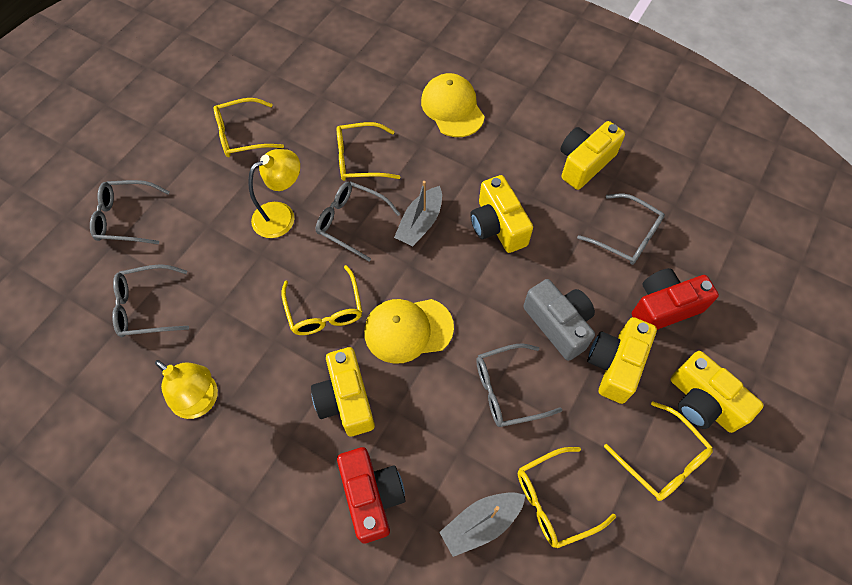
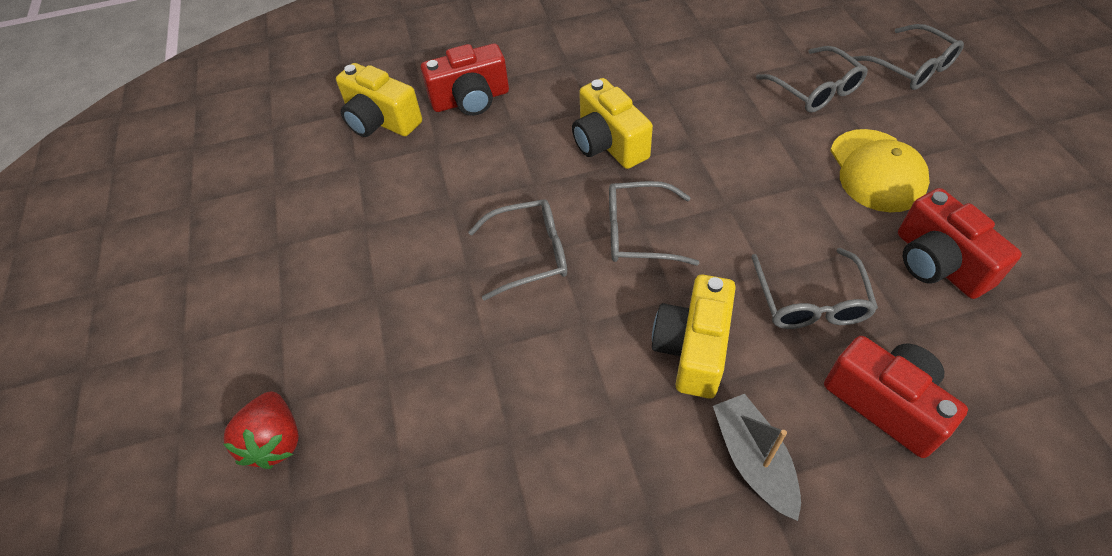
grey boat: [394,181,442,246] [439,492,526,557] = 2 -> [713,394,801,521] = 1
grey camera: [523,279,595,361] = 1 -> none = 0
red camera: [337,447,405,543] [632,268,719,330] = 2 -> [421,44,509,116] [824,336,968,458] [898,188,1022,299] = 3
red strawberry: none = 0 -> [223,392,299,469] = 1
yellow camera: [311,347,375,436] [470,175,533,253] [560,121,625,190] [588,317,657,404] [670,351,764,433] = 5 -> [336,63,422,137] [572,78,653,169] [652,275,736,399] = 3
yellow cap: [364,299,454,364] [421,73,485,137] = 2 -> [830,129,930,212] = 1
yellow glasses: [214,98,284,157] [281,265,362,335] [337,122,400,181] [518,447,616,548] [604,401,713,501] = 5 -> none = 0
yellow lamp: [155,360,218,419] [248,149,300,238] = 2 -> none = 0

